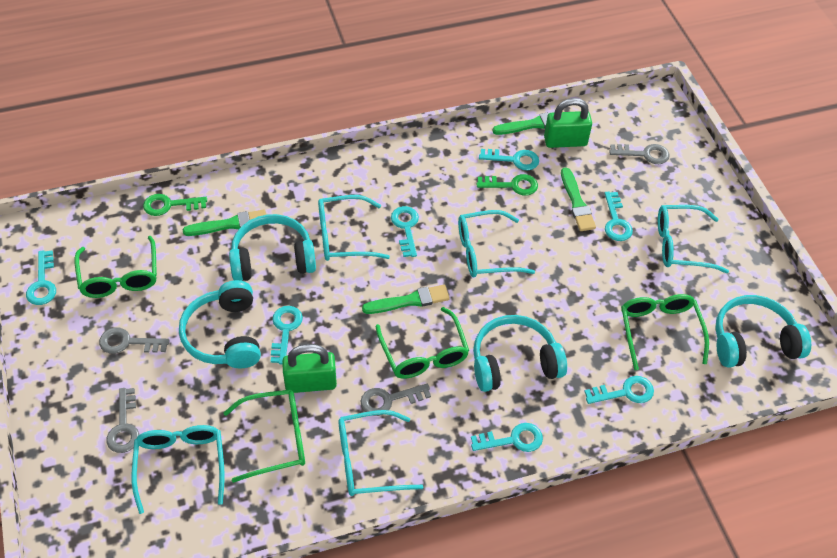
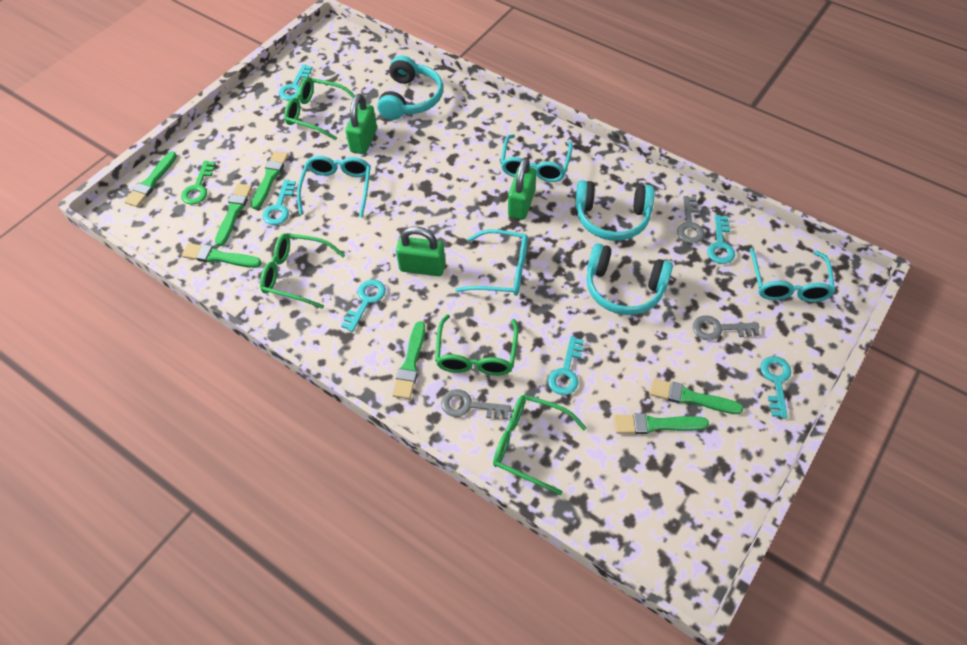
green brush: [183,210,266,236] [362,285,450,314] [492,111,564,135] [561,167,596,231] = 4 -> [124,151,177,207] [182,243,262,268] [215,184,252,246] [251,151,289,209] [392,321,425,399] [614,413,709,434] [649,378,743,414] = 7
green key: [143,194,207,216] [477,174,538,195] = 2 -> [181,161,215,205] = 1
green padlock: [282,344,337,393] [544,98,592,148] = 2 -> [345,94,377,154] [396,227,445,276] [508,157,536,220] = 3
grey key: [99,327,170,354] [106,388,139,453] [360,384,431,416] [609,144,669,164] = 4 -> [441,389,511,419] [677,196,704,244] [693,315,760,340] = 3
turquoise glasses: [132,425,224,514] [318,195,390,261] [338,410,423,496] [458,210,535,278] [658,205,729,273] = 5 -> [297,156,371,218] [455,229,528,296] [500,134,573,182] [750,248,835,302] = 4
turquoise headphones: [179,280,261,369] [229,214,316,281] [473,315,567,392] [715,295,811,368] = 4 -> [377,55,443,120] [575,180,654,241] [587,243,673,315] = 3
turquoise key: [26,250,56,305] [271,306,303,364] [391,206,419,257] [471,423,543,452] [479,149,539,170] [584,376,654,404] [605,191,633,241] = 7 -> [262,180,296,225] [279,64,313,101] [341,279,386,332] [548,336,584,395] [707,215,735,264] [760,356,791,418] = 6

